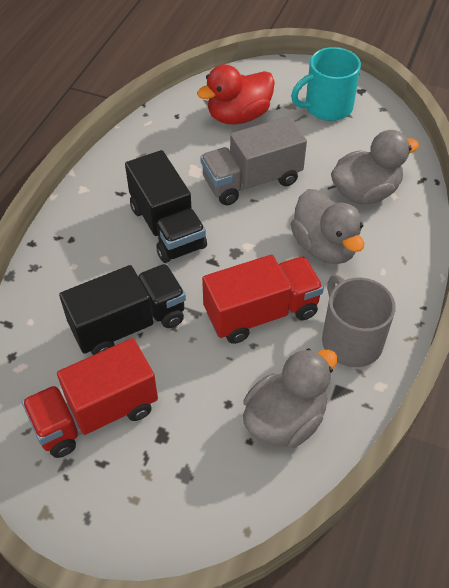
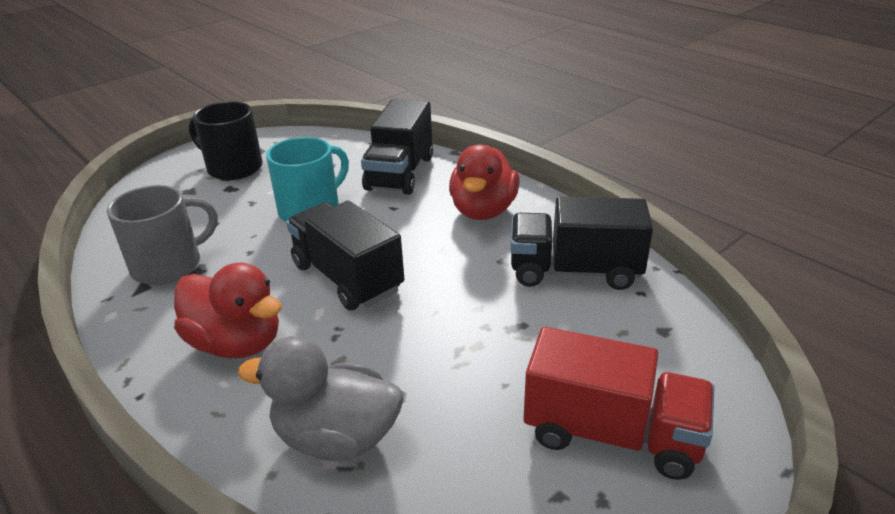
black mug: none = 0 -> [189,101,263,180] = 1
black truck: [59,264,186,355] [125,150,207,263] = 2 -> [286,201,404,310] [361,99,433,195] [511,197,653,290] = 3
grey duck: [243,348,338,448] [291,189,364,264] [331,130,419,204] = 3 -> [238,336,403,461] = 1
grey truck: [201,116,307,205] = 1 -> none = 0
red duck: [197,64,275,125] = 1 -> [174,262,282,359] [449,145,520,220] = 2
red truck: [22,338,158,458] [202,255,324,344] = 2 -> [523,327,715,480] = 1

